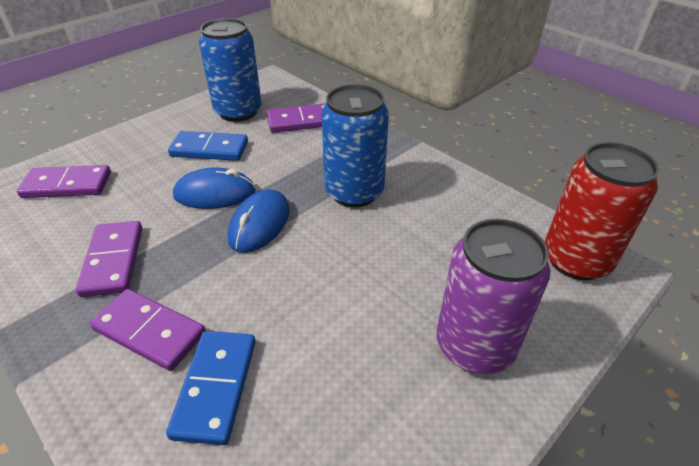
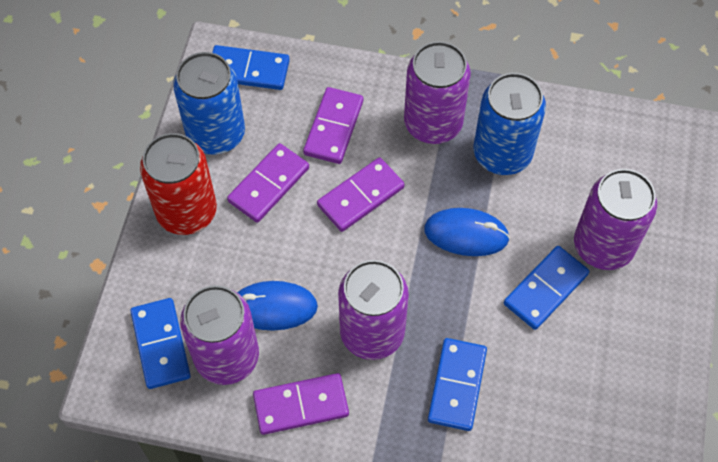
blue domino: [166,331,256,445] [168,131,248,161] = 2 -> [130,298,191,389] [212,45,290,90] [428,338,487,431] [504,246,589,330] = 4
purple can: [437,219,550,374] = 1 -> [180,285,259,385] [338,260,409,360] [404,41,471,144] [574,169,657,270] = 4

